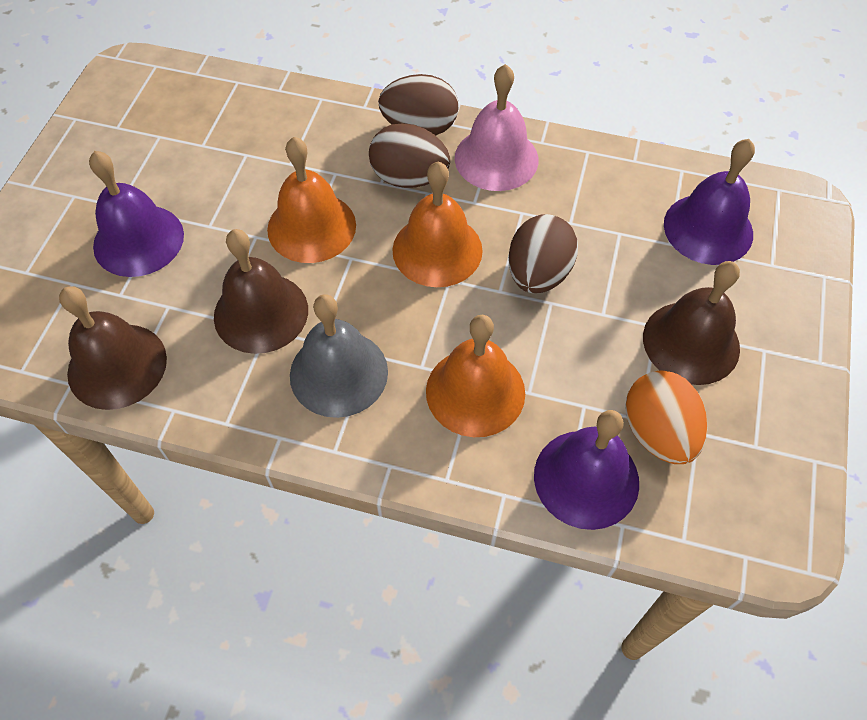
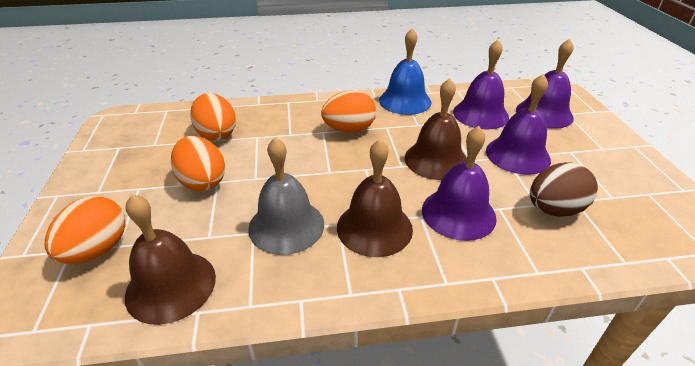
blue bell: none = 0 -> [379,28,431,115] = 1
brown egg: [369,123,450,188] [378,74,458,136] [508,214,578,293] = 3 -> [530,162,598,217] = 1
orange bell: [267,137,356,263] [392,162,483,287] [426,315,525,437] = 3 -> none = 0
orange egg: [625,371,707,464] = 1 -> [44,196,126,264] [171,136,225,191] [190,93,236,141] [321,90,376,133] = 4
pink bell: [455,64,538,191] = 1 -> none = 0
purple bell: [89,151,184,277] [534,410,639,530] [664,139,755,265] = 3 -> [422,126,497,241] [453,39,509,129] [486,74,551,175] [516,38,574,129] = 4

